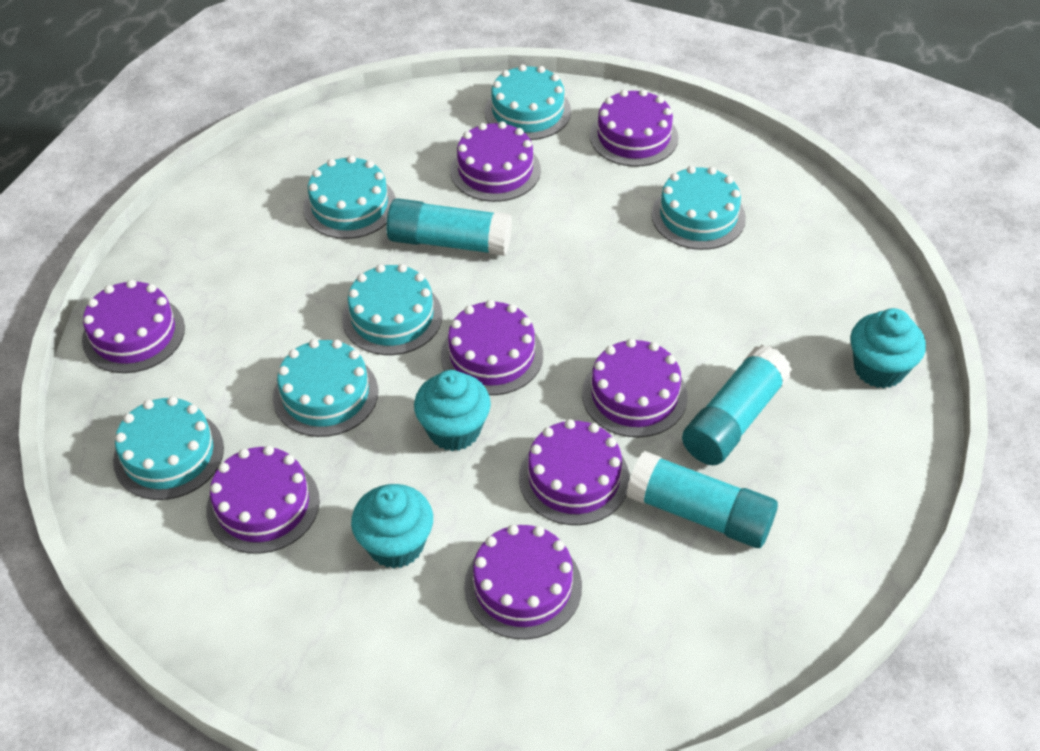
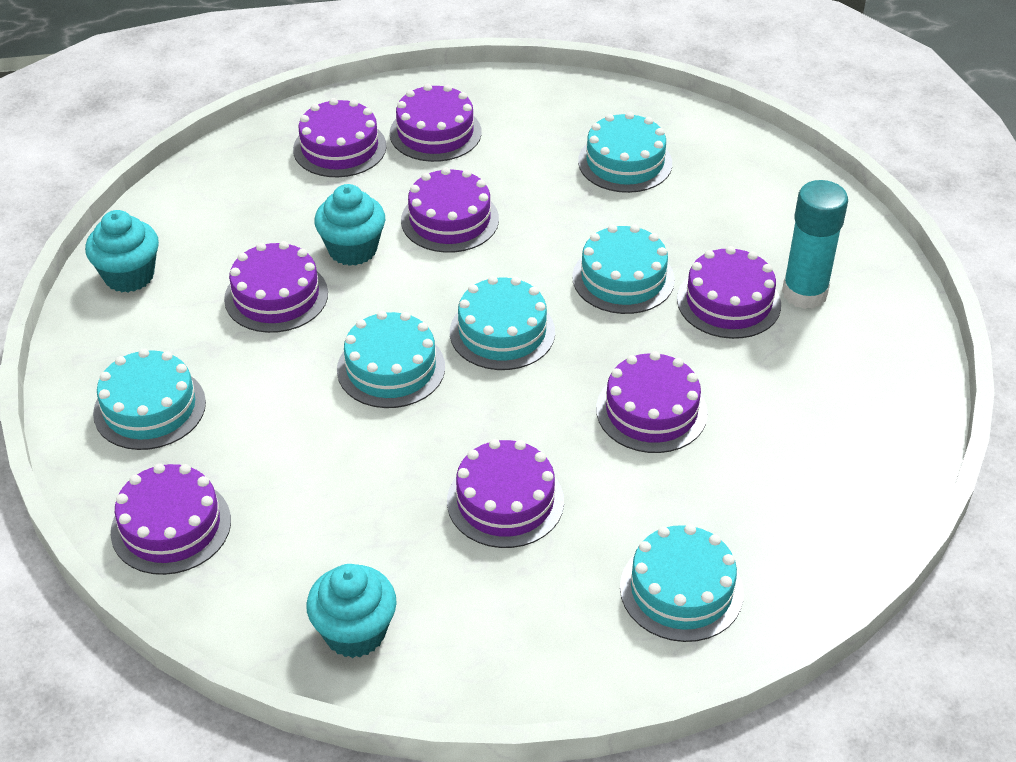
turquoise glue stick: [386,198,512,256] [626,451,778,548] [682,345,792,465] = 3 -> [782,180,848,309] = 1

